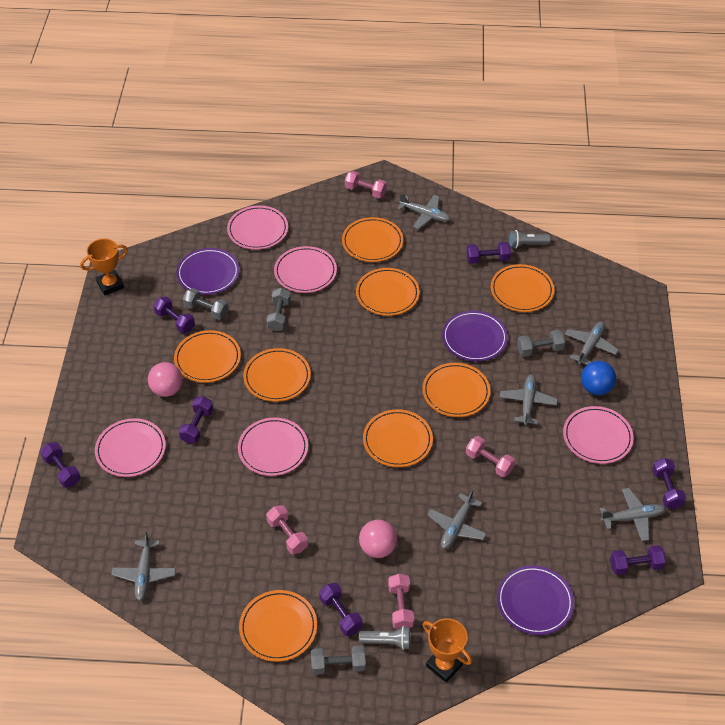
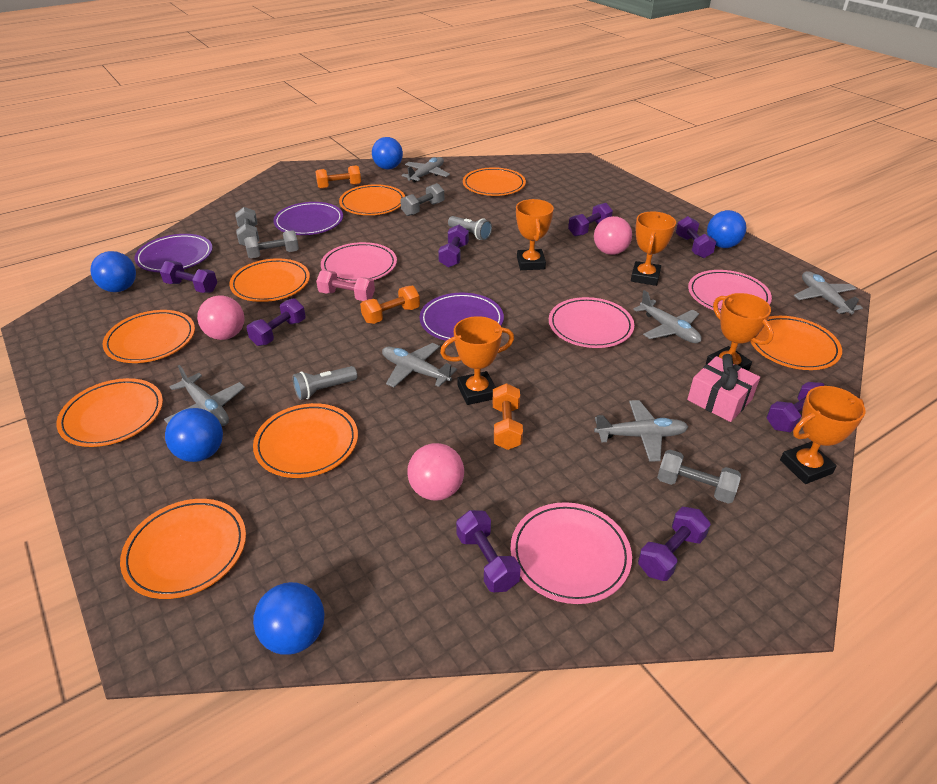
blue ball: [581,361,616,395] = 1 -> [90,251,136,292] [165,408,223,462] [253,582,325,655] [372,137,403,170] [707,210,746,248] = 5
orange dumbbell: none = 0 -> [315,165,361,189] [360,286,420,324] [493,383,523,450] = 3
orange trophy: [80,239,128,295] [423,618,472,682] = 2 -> [440,316,514,405] [516,199,554,270] [631,212,676,286] [706,293,774,371] [780,386,866,484] = 5
pink ball: [148,362,183,397] [359,520,397,558] = 2 -> [197,296,245,340] [407,443,464,500] [594,216,632,255] = 3
pink dumbbell: [266,505,308,554] [345,171,387,198] [388,574,414,629] [466,436,515,477] = 4 -> [316,270,375,301] = 1
pink gift: none = 0 -> [687,354,760,422] = 1
pink plate: [95,418,166,477] [227,206,288,250] [238,418,308,476] [274,246,337,293] [563,406,634,464] = 5 -> [321,242,397,283] [511,502,632,604] [549,297,634,348] [688,270,772,312] = 4
purple dumbbell: [40,442,81,488] [153,296,195,333] [179,396,213,443] [319,583,362,636] [466,242,511,264] [610,545,666,575] [652,458,686,509] = 7 -> [160,261,217,293] [247,298,306,346] [438,225,469,267] [456,510,521,592] [568,203,613,236] [638,507,711,581] [676,216,716,258] [767,382,825,432] = 8

